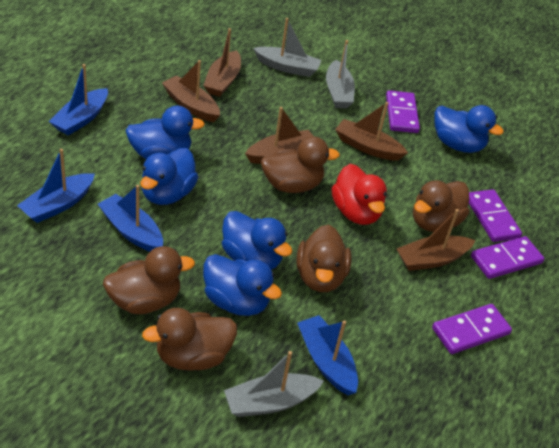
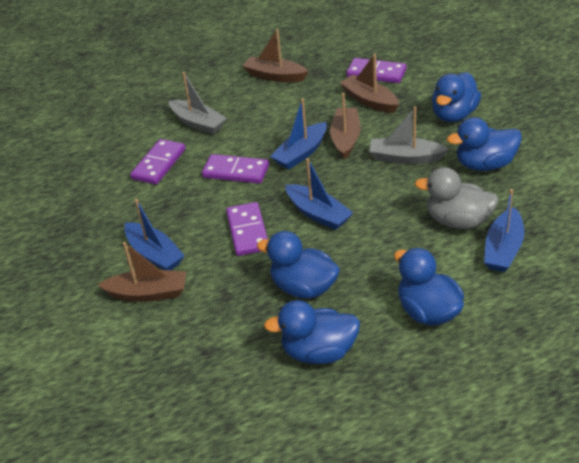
brown boat: [162,60,220,122] [203,28,241,97] [245,107,313,164] [335,102,408,161] [397,209,476,271] = 5 -> [97,242,186,302] [243,29,309,82] [330,93,361,160] [340,54,399,113] = 4
brown duck: [103,246,195,314] [142,308,237,371] [261,136,340,193] [296,225,352,292] [413,180,469,232] = 5 -> none = 0
grey boat: [224,351,324,417] [253,18,322,77] [326,40,355,108] = 3 -> [169,72,227,135] [369,106,449,164] = 2
grey duck: none = 0 -> [415,167,499,229] = 1
red duck: [332,164,387,225] = 1 -> none = 0

